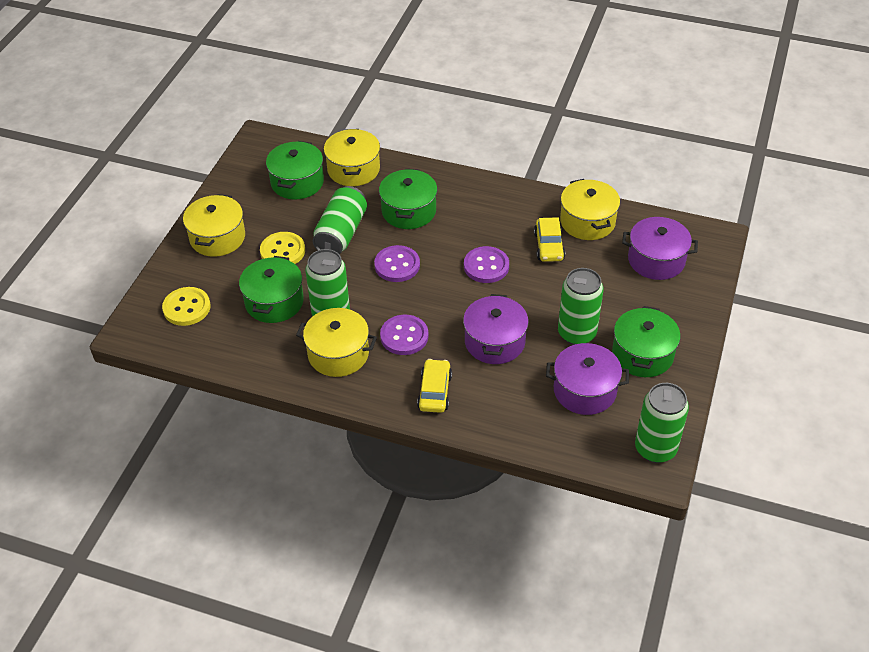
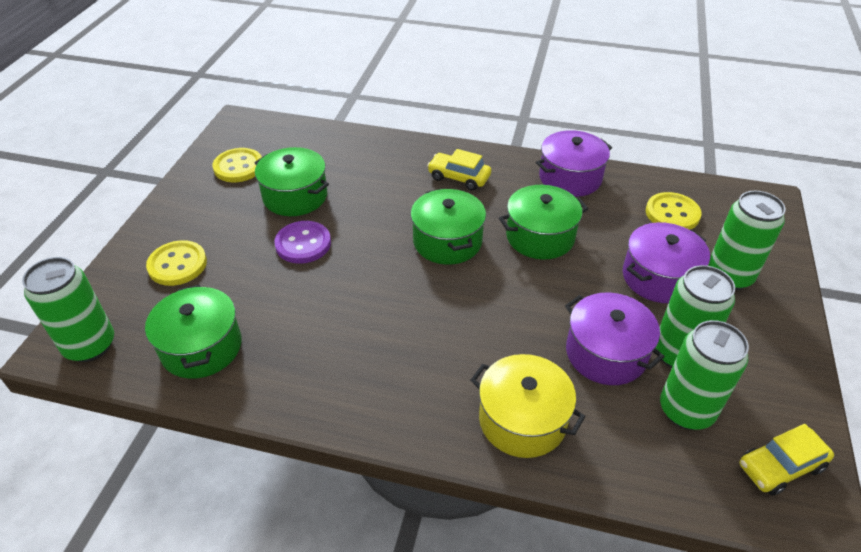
purple button: [374,245,420,282] [380,315,428,355] [464,246,509,283] = 3 -> [274,221,331,264] = 1
yellow button: [162,287,210,326] [260,232,305,264] = 2 -> [146,240,207,286] [213,148,262,182] [646,192,702,230] = 3
yellow pot: [183,194,245,257] [296,308,377,377] [324,129,380,186] [560,179,620,240] = 4 -> [471,354,586,458] = 1

